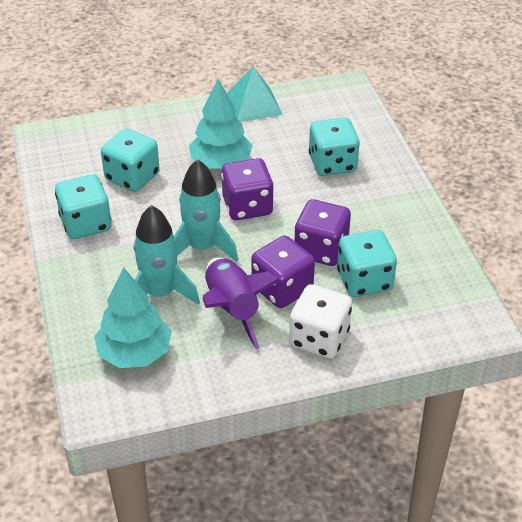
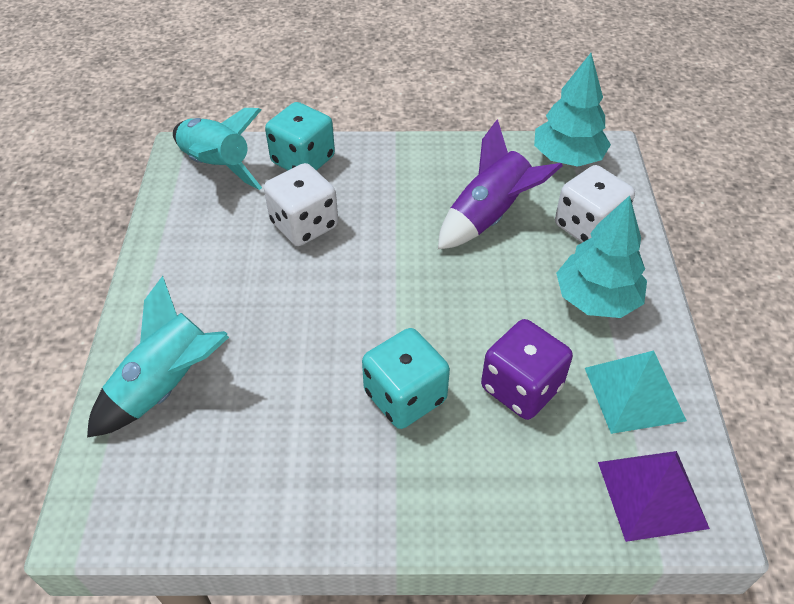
purple dice: [221,158,274,220] [251,236,315,308] [295,199,351,266] = 3 -> [481,319,573,420] = 1
purple pyramid: none = 0 -> [598,451,710,542] = 1
turquoise dice: [55,174,111,239] [101,128,160,192] [309,117,360,176] [337,230,397,297] = 4 -> [265,102,335,171] [362,328,450,429] = 2
white dice: [289,284,352,359] = 1 -> [264,163,338,246] [555,165,635,243] = 2

